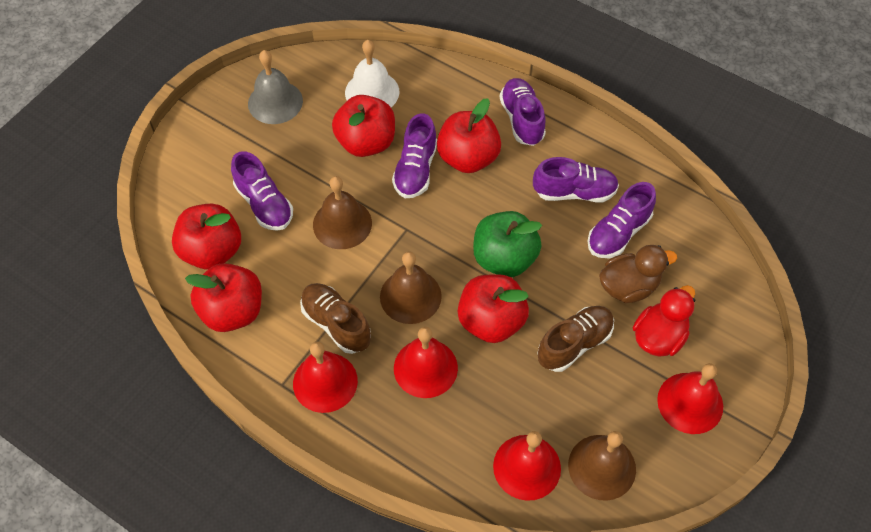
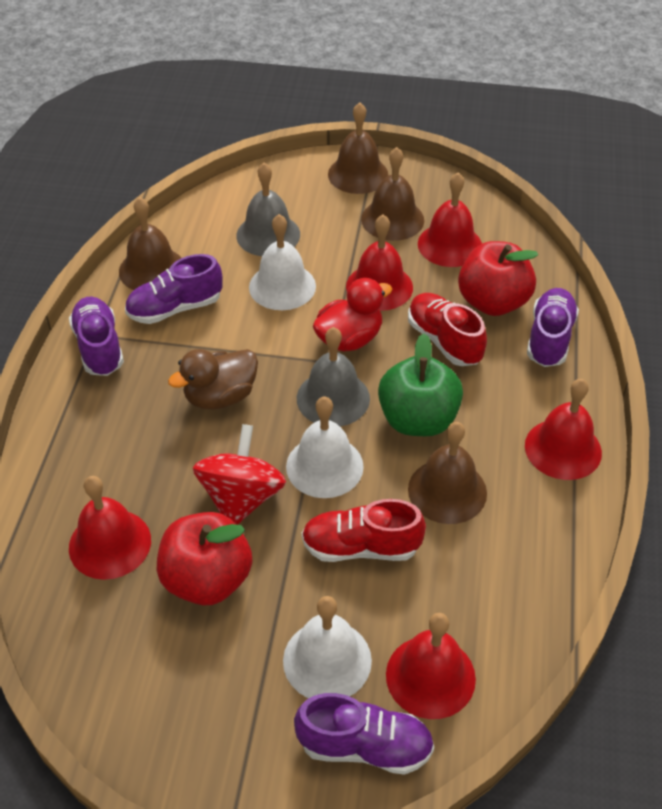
brown bell: [313,176,372,249] [380,252,442,324] [568,431,636,501] = 3 -> [119,197,181,290] [328,102,389,194] [361,147,424,241] [408,422,487,524] = 4
brown shoe: [300,283,371,354] [537,306,614,372] = 2 -> none = 0
grey bell: [248,50,303,124] = 1 -> [236,163,300,256] [297,327,370,426] = 2
purple shoe: [231,151,293,231] [392,113,437,198] [500,78,546,146] [533,157,619,202] [587,182,656,258] = 5 -> [69,296,124,376] [125,254,223,324] [294,693,434,775] [527,288,579,367] = 4
red apple: [172,204,241,270] [185,263,262,332] [332,95,395,157] [437,98,501,173] [458,274,529,343] = 5 -> [157,512,252,606] [458,241,538,316] = 2
red bell: [293,342,358,413] [394,327,458,398] [493,431,561,501] [657,363,723,434] = 4 -> [69,476,151,580] [346,215,413,311] [386,613,476,719] [418,173,482,267] [525,379,602,480] = 5
red shoe: none = 0 -> [302,499,426,562] [408,293,487,366] = 2
red spinning top: none = 0 -> [193,424,286,525] = 1
white bell: [345,40,400,107] = 1 -> [249,214,316,310] [283,596,372,698] [286,397,364,498] = 3

